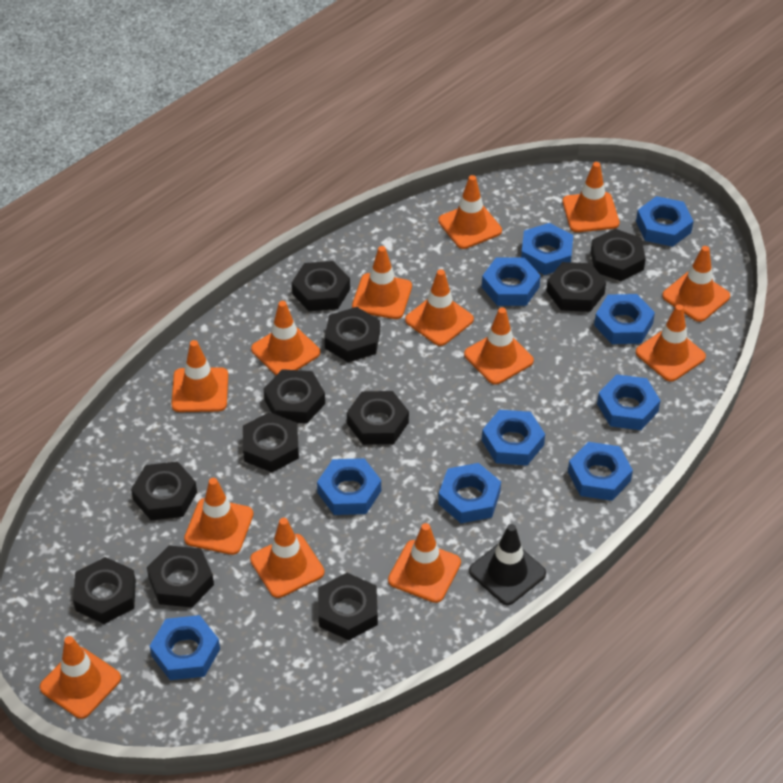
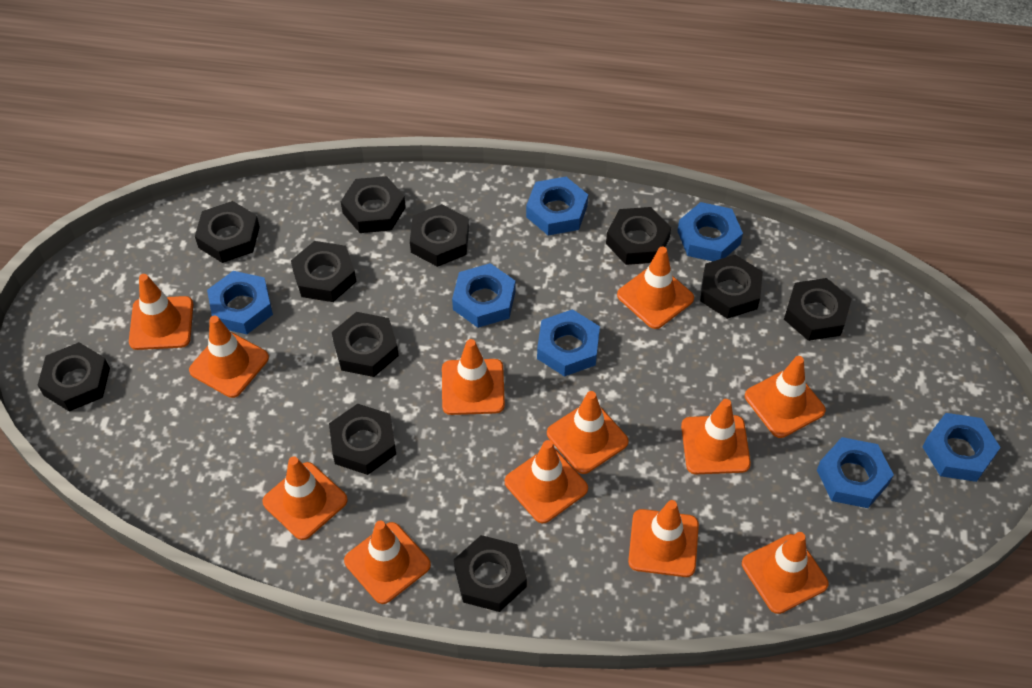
black traffic cone: [469,524,546,605] = 1 -> none = 0
blue nut: [150,615,220,680] [317,458,381,515] [438,463,501,523] [482,257,541,306] [482,410,545,466] [521,223,573,275] [568,442,633,501] [594,294,655,344] [597,374,661,430] [636,196,693,247] = 10 -> [207,271,273,334] [452,263,515,328] [526,177,588,235] [537,309,600,377] [678,202,743,261] [817,437,894,508] [922,413,1001,482] = 7
orange traffic cone: [40,636,121,719] [171,340,228,412] [184,478,253,555] [250,518,324,598] [251,301,320,375] [352,246,412,319] [388,523,461,603] [405,269,474,346] [438,175,502,249] [464,307,534,385] [563,162,619,232] [636,304,706,382] [662,246,730,322] = 13 -> [129,274,193,350] [189,316,269,398] [262,456,348,540] [344,520,431,604] [442,339,505,415] [505,440,588,523] [547,391,629,474] [617,247,694,329] [628,500,699,577] [681,399,751,474] [742,532,829,614] [745,356,826,438] = 12

